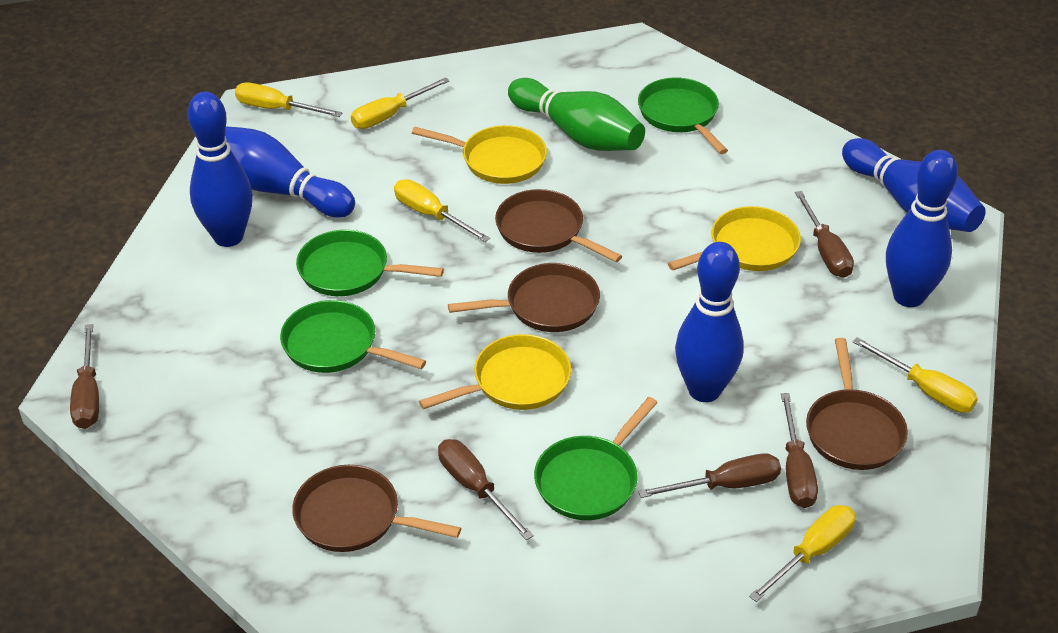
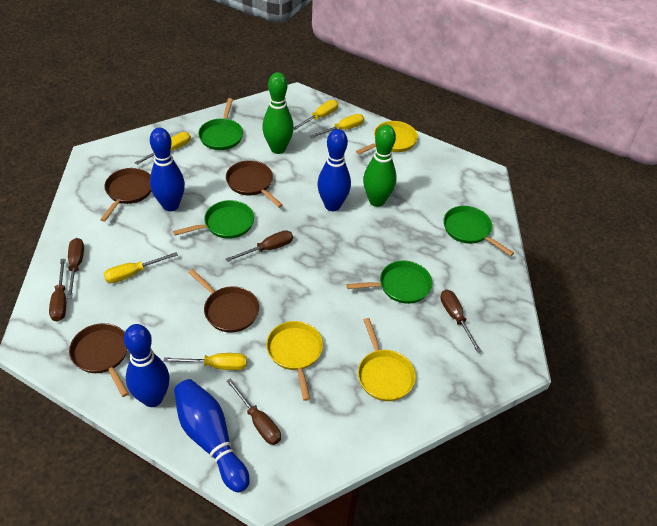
blue bowling pin: [188,92,252,247] [225,126,355,217] [675,242,744,402] [842,138,986,232] [886,150,958,307] = 5 -> [124,324,170,407] [150,128,185,211] [174,379,250,492] [317,129,351,211] = 4
green bowling pin: [508,78,645,151] = 1 -> [262,72,294,154] [363,125,397,207] = 2

